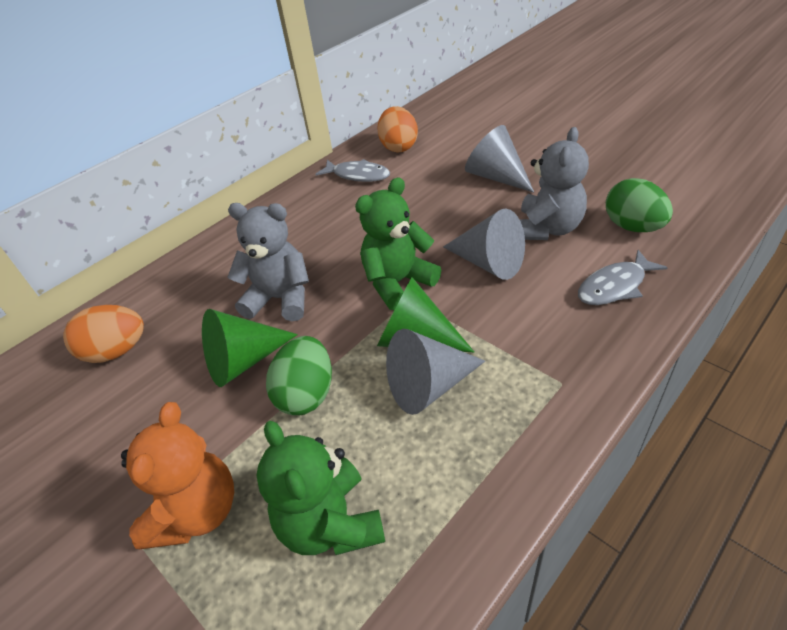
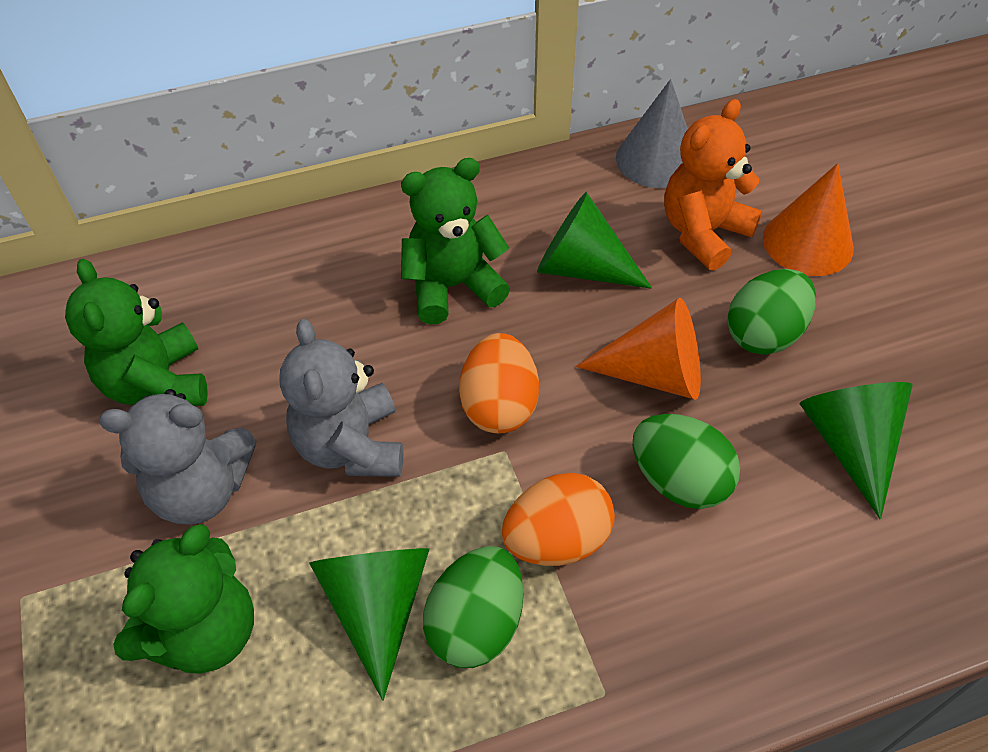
green cone: [202,309,298,387] [377,277,474,352] = 2 -> [309,548,429,701] [537,192,652,289] [799,382,913,519] = 3
green egg: [266,336,332,415] [606,178,673,232] = 2 -> [423,547,523,668] [633,414,740,509] [727,269,816,355] = 3
green teddy bear: [257,421,385,555] [355,177,441,310] = 2 -> [65,259,208,406] [113,524,254,674] [401,158,510,324] = 3
grey cone: [386,329,485,415] [443,209,525,280] [465,125,534,192] = 3 -> [616,79,688,188] = 1
grey fish: [316,159,390,182] [578,250,668,305] = 2 -> none = 0
orange cone: none = 0 -> [576,298,701,400] [763,163,854,276] = 2

